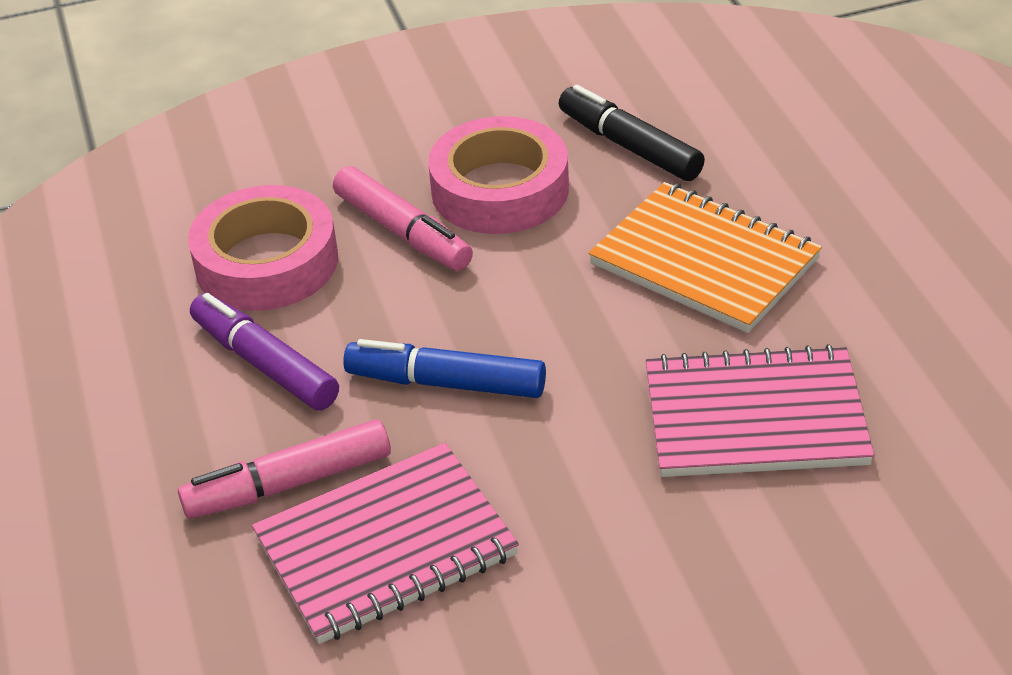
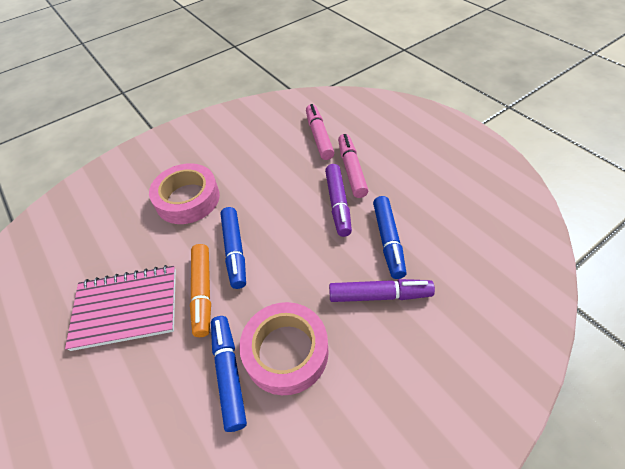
black marker: [559,85,705,181] = 1 -> none = 0
blue marker: [343,339,546,398] = 1 -> [211,316,247,432] [220,207,246,289] [373,196,407,279] = 3
orange marker: none = 0 -> [190,244,211,337] = 1
orange notebook: [588,182,822,333] = 1 -> none = 0
pink notebook: [252,443,519,644] [646,344,874,477] = 2 -> [65,265,176,351] = 1
purple marker: [190,293,339,410] = 1 -> [325,164,352,237] [329,279,435,302] = 2

